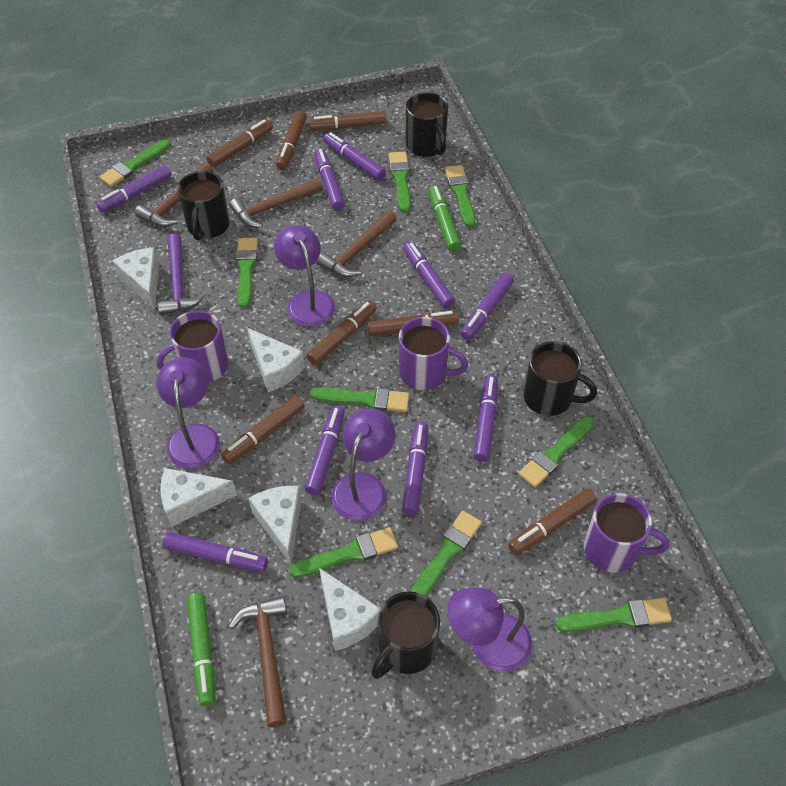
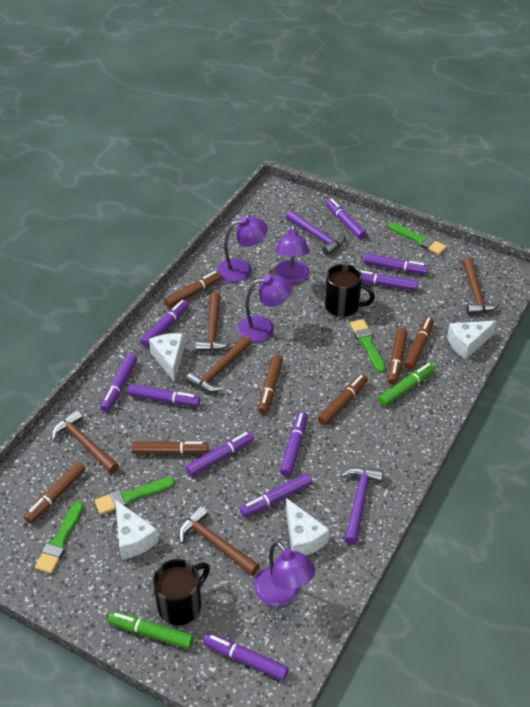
black mug: [177,171,230,240] [371,591,440,679] [406,92,448,157] [524,341,597,416] = 4 -> [153,559,210,625] [325,264,375,317] = 2
brown hammer: [135,162,213,227] [229,178,323,228] [229,596,287,727] [316,210,396,277] = 4 -> [52,410,119,474] [178,506,260,576] [186,336,252,392] [196,292,233,351] [463,258,501,315] = 5
green brush: [100,139,171,187] [236,238,258,308] [289,527,398,578] [310,387,410,412] [389,152,411,213] [410,511,482,596] [445,165,475,228] [518,416,594,488] [556,598,672,632] = 9 -> [35,501,84,574] [95,477,175,515] [350,319,386,373] [388,222,447,255] = 4
purple hammer: [158,234,205,315] = 1 -> [286,210,345,255] [341,467,383,545] = 2
purple marker: [96,165,172,213] [162,532,268,572] [305,405,345,495] [314,148,345,211] [323,132,386,180] [402,422,428,515] [403,242,455,309] [460,273,514,340] [473,375,498,462] = 9 -> [100,353,138,412] [128,384,200,406] [140,300,189,347] [185,431,254,476] [203,633,289,681] [240,473,312,517] [280,412,307,476] [325,198,366,239] [360,270,418,291] [364,253,429,274] = 10
purple mug: [156,310,228,383] [399,317,468,390] [584,493,670,573] = 3 -> none = 0
white cheese: [112,247,159,310] [160,468,237,527] [247,328,305,392] [248,486,302,564] [319,568,381,651] = 5 -> [115,499,158,560] [149,333,184,382] [286,498,329,556] [447,320,497,359] = 4

